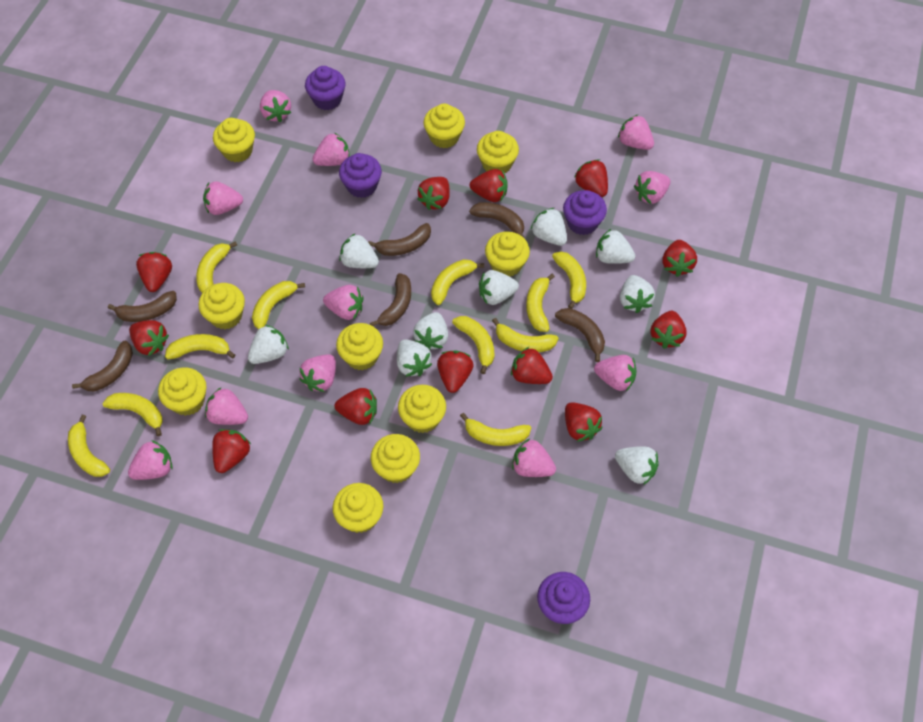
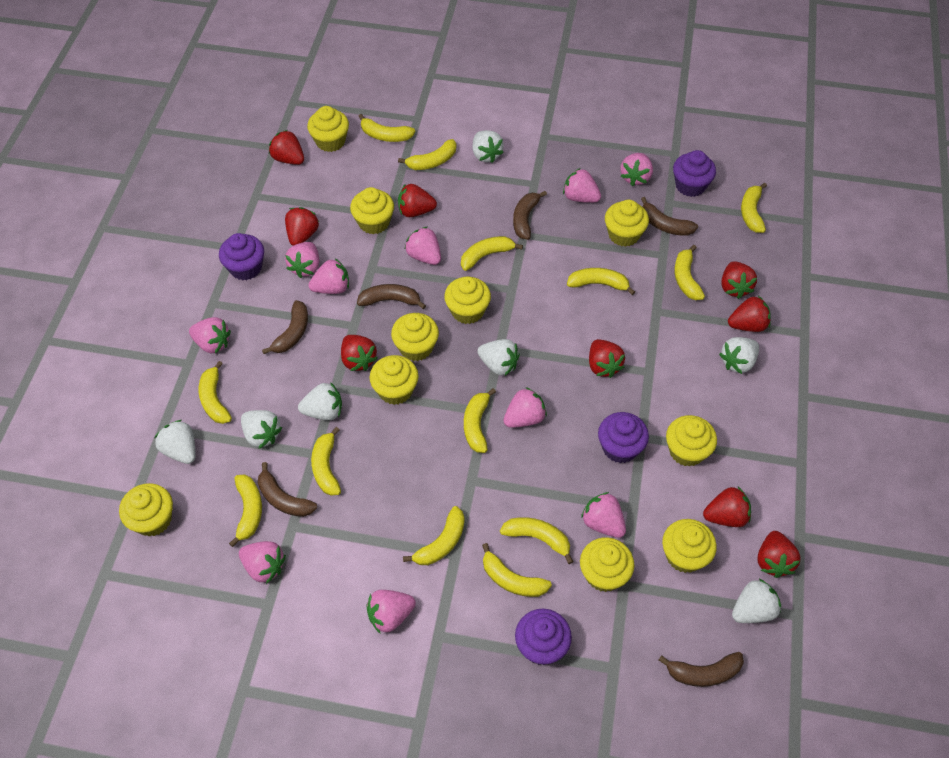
pink strawberry: [128,440,172,480] [203,181,243,215] [205,387,248,425] [260,90,291,122] [299,354,336,392] [313,132,350,166] [323,285,364,320] [512,438,556,477] [594,355,637,391] [618,114,654,150] [634,171,670,204] = 11 -> [189,317,231,354] [239,541,286,584] [285,242,320,278] [308,259,349,294] [367,590,416,634] [405,227,441,265] [503,387,547,428] [563,168,601,203] [581,492,626,538] [620,153,653,186] = 10
red strawberry: [129,320,169,356] [136,252,172,292] [212,429,251,473] [334,388,377,425] [417,177,450,210] [437,351,473,393] [470,169,508,202] [511,347,553,384] [565,402,603,442] [574,159,608,197] [650,311,687,349] [663,240,697,277] = 12 -> [269,130,304,165] [285,207,319,246] [341,335,377,371] [398,184,437,217] [589,339,625,378] [703,487,751,527] [722,261,757,299] [728,296,771,332] [757,531,801,578] = 9
white strawberry: [248,325,289,364] [339,234,379,268] [397,339,432,377] [413,312,448,350] [479,270,519,305] [531,208,567,246] [596,229,635,264] [615,446,659,485] [620,275,655,313] = 9 -> [155,420,196,464] [241,410,282,449] [298,382,342,420] [472,130,504,163] [477,339,520,376] [719,337,759,374] [732,579,781,623] = 7
yellow banana: [68,415,110,477] [103,393,163,436] [165,334,235,359] [196,241,237,293] [252,281,305,329] [431,259,484,305] [452,316,494,374] [460,413,531,446] [492,318,558,352] [526,273,555,332] [552,251,586,309] = 11 -> [199,361,232,424] [229,475,262,547] [311,427,341,496] [358,114,415,142] [398,139,456,170] [403,506,465,565] [461,236,523,271] [464,388,496,453] [482,543,552,597] [500,517,574,564] [567,268,635,295] [674,245,705,300] [741,183,767,233] = 13

